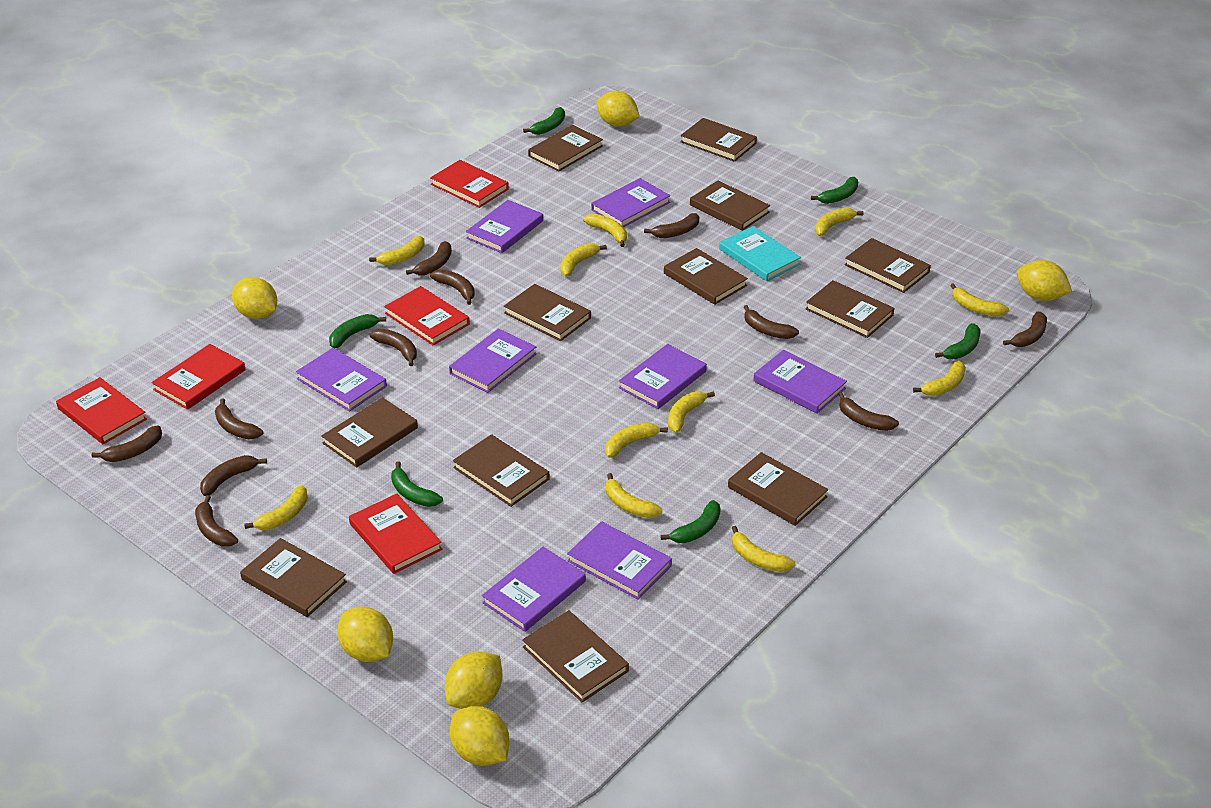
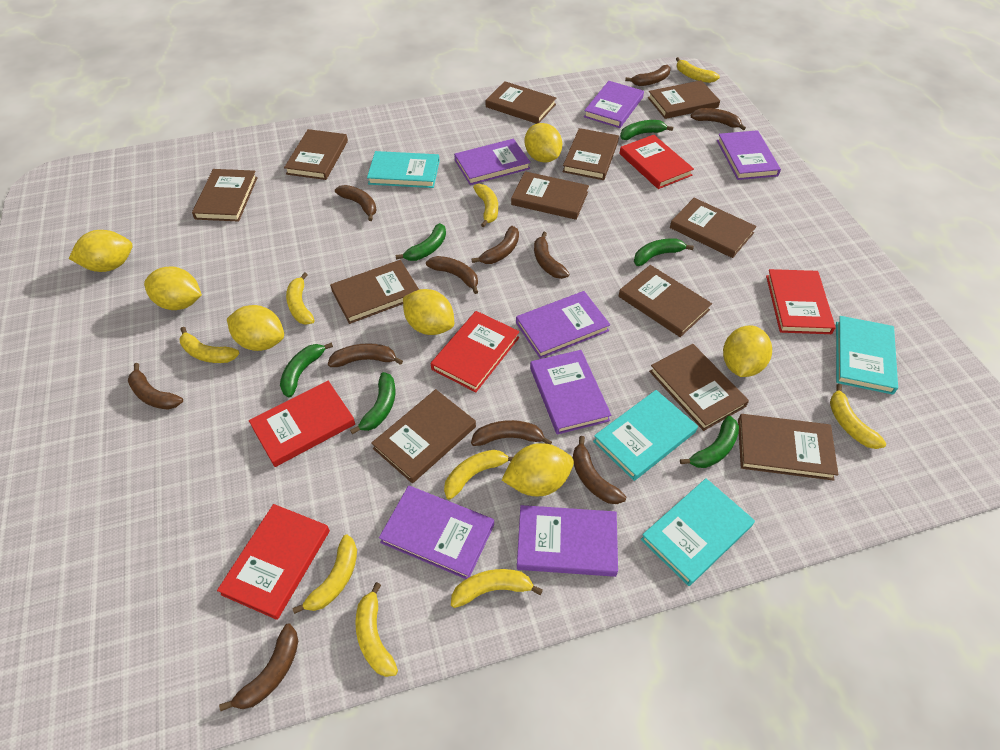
purple book: [296,348,387,412] [449,328,537,393] [466,200,543,253] [482,547,586,632] [567,521,672,600] [591,178,670,227] [619,344,707,409] [753,350,847,414] = 8 -> [379,486,494,579] [454,139,531,185] [516,291,610,359] [517,505,618,577] [530,350,611,435] [584,81,644,128] [717,130,781,180] = 7
turquoise book: [719,226,801,281] = 1 -> [367,151,440,188] [593,390,698,481] [641,478,755,586] [836,316,898,395] = 4
yellow banana: [244,485,308,530] [369,236,425,265] [560,243,607,276] [583,214,627,247] [605,422,668,458] [606,473,662,518] [668,391,715,433] [732,526,795,572] [815,208,863,236] [913,361,966,396] [950,283,1009,316] = 11 -> [179,327,240,363] [286,272,315,325] [292,535,357,614] [356,582,398,677] [444,450,513,500] [451,569,543,608] [473,184,498,227] [676,57,720,83] [830,384,886,449] = 9
yellow lemon: [232,277,277,319] [337,607,393,662] [445,651,503,709] [450,706,509,766] [596,91,639,127] [1017,260,1072,301] = 6 -> [69,230,132,272] [144,266,202,310] [227,305,284,351] [403,289,454,335] [502,443,574,496] [525,123,562,163] [723,326,772,377] = 7

